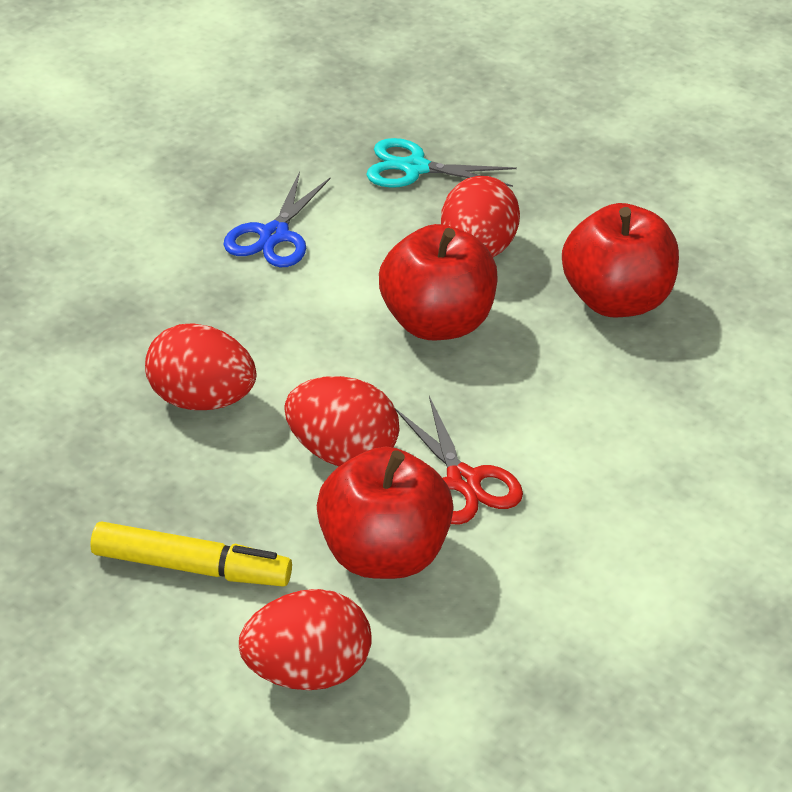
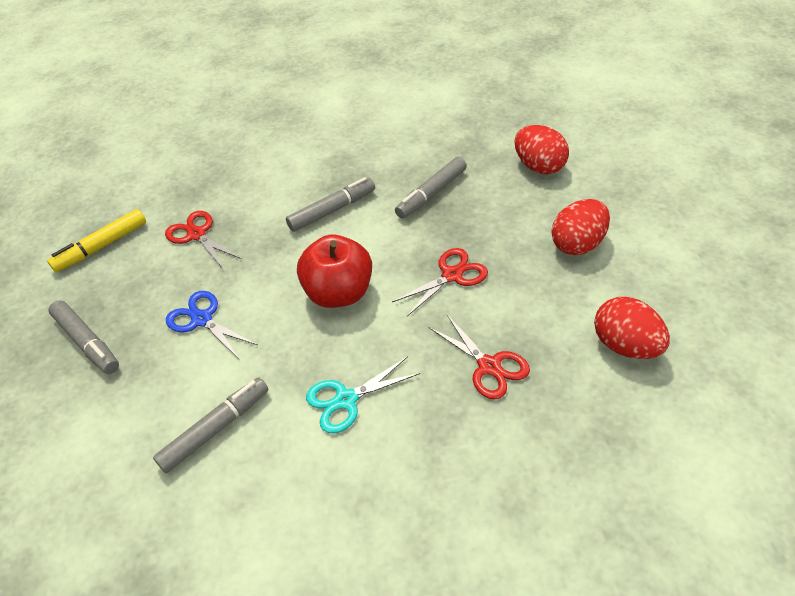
grey marker: none = 0 -> [48,300,119,374] [153,377,268,473] [286,177,375,232] [395,157,467,219] = 4
red apple: [317,447,454,579] [379,224,498,340] [562,203,679,317] = 3 -> [297,235,372,308] = 1
red egg: [145,323,257,410] [239,589,372,690] [284,376,399,466] [441,176,520,257] = 4 -> [515,125,569,174] [551,199,610,255] [594,297,670,359] = 3
red scissors: [395,396,523,525] = 1 -> [165,211,241,269] [392,248,488,316] [429,314,530,399] = 3

